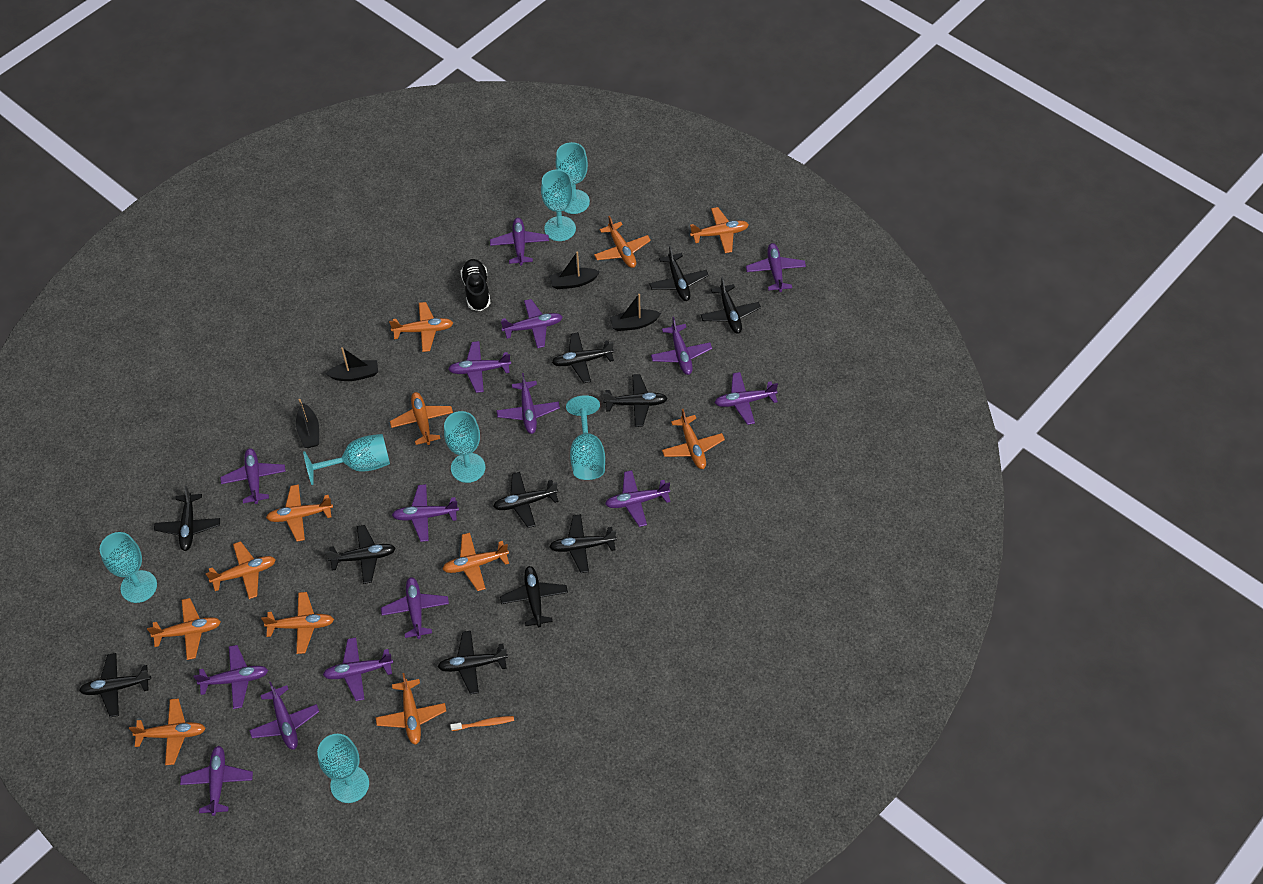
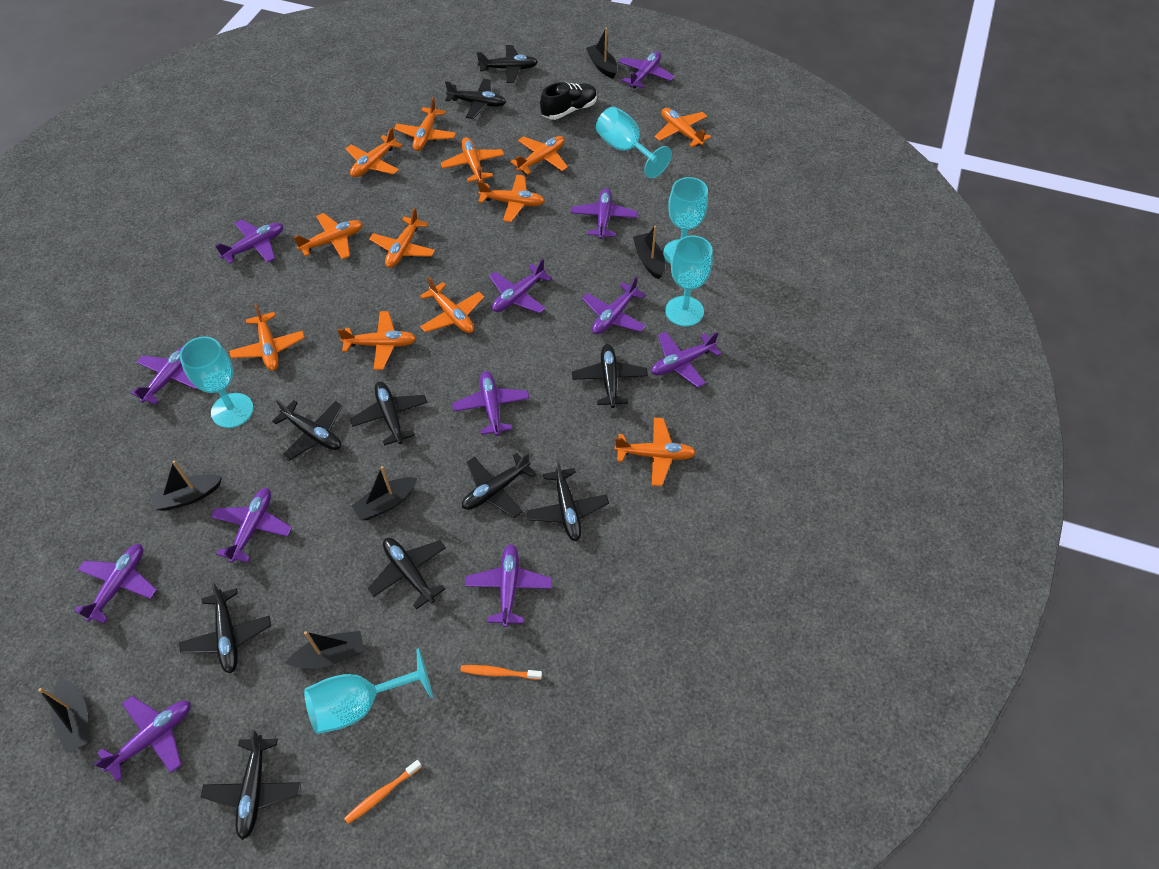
black boat: [296,399,319,448] [325,347,378,381] [549,252,600,289] [610,294,661,331] = 4 -> [38,678,90,753] [151,460,222,511] [286,631,364,669] [352,466,417,520] [586,28,617,79] [633,226,665,279] = 6
black plane: [79,653,151,717] [154,486,220,551] [325,525,396,584] [438,631,508,694] [493,472,559,528] [500,566,568,627] [549,514,617,573] [552,332,614,383] [603,374,668,427] [649,246,709,301] [700,277,761,334] = 11 -> [179,582,271,674] [201,730,301,840] [272,400,343,461] [350,382,427,446] [368,538,446,609] [445,79,506,119] [462,452,537,518] [477,45,538,83] [526,459,609,542] [572,344,648,408] = 10
orange toothbrush: [450,716,514,731] = 1 -> [344,760,422,824] [460,665,542,680] = 2
purple plane: [180,746,253,816] [194,645,268,709] [220,448,286,504] [249,682,319,750] [323,637,393,701] [381,577,449,639] [392,484,459,542] [448,341,511,393] [490,218,549,266] [496,373,560,434] [501,299,562,348] [605,470,671,527] [651,317,712,375] [714,372,778,425] [746,243,806,292] = 15 -> [74,544,157,623] [94,696,190,782] [131,346,197,405] [211,488,292,563] [215,219,283,264] [452,371,530,436] [465,544,552,627] [489,259,552,313] [570,188,638,239] [582,276,646,334] [619,51,674,89] [651,332,722,388] = 12
turquoise goblet: [99,532,157,603] [303,434,390,485] [317,734,369,803] [444,411,485,483] [541,169,576,241] [556,142,590,214] [566,395,605,480] = 7 -> [179,336,253,428] [304,648,433,734] [596,107,672,178] [663,177,708,264] [665,235,713,326] = 5

